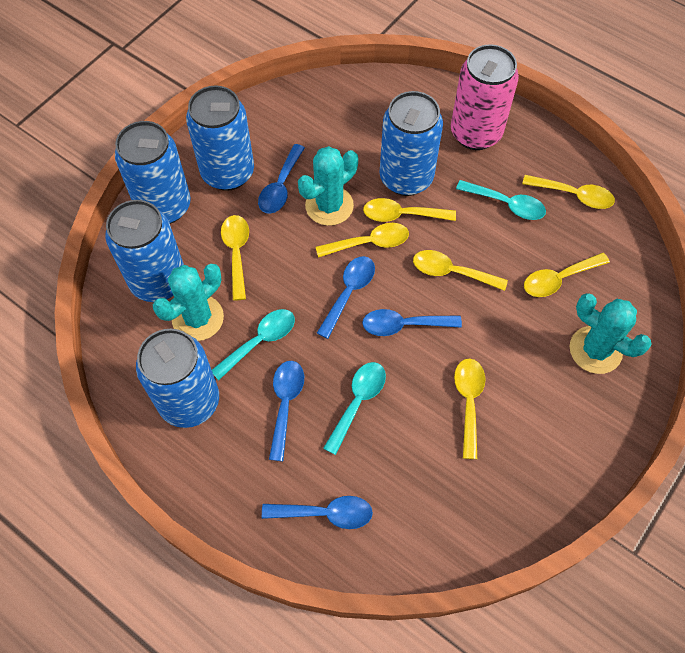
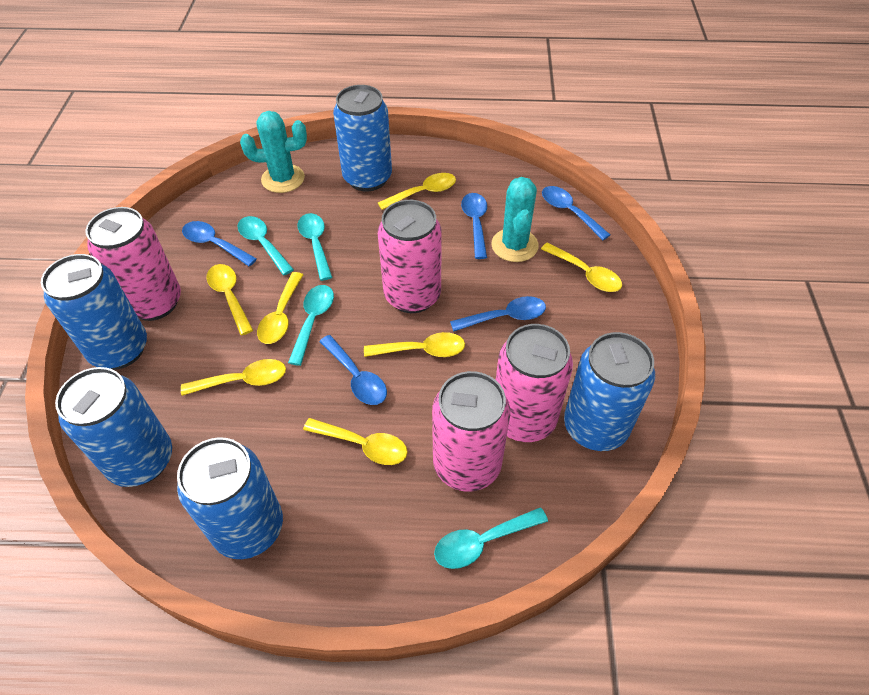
pink can: [451,44,519,150] = 1 -> [85,207,181,321] [378,200,442,313] [432,371,510,492] [496,324,573,442] = 4
turquoise cactus: [153,264,224,341] [298,146,358,226] [570,293,652,374] = 3 -> [240,111,307,193] [491,177,539,262] = 2
turquoise spoon: [212,309,295,380] [323,362,386,455] [456,180,546,220] = 3 -> [237,216,294,275] [288,285,334,366] [297,213,332,281] [434,507,548,569] = 4

